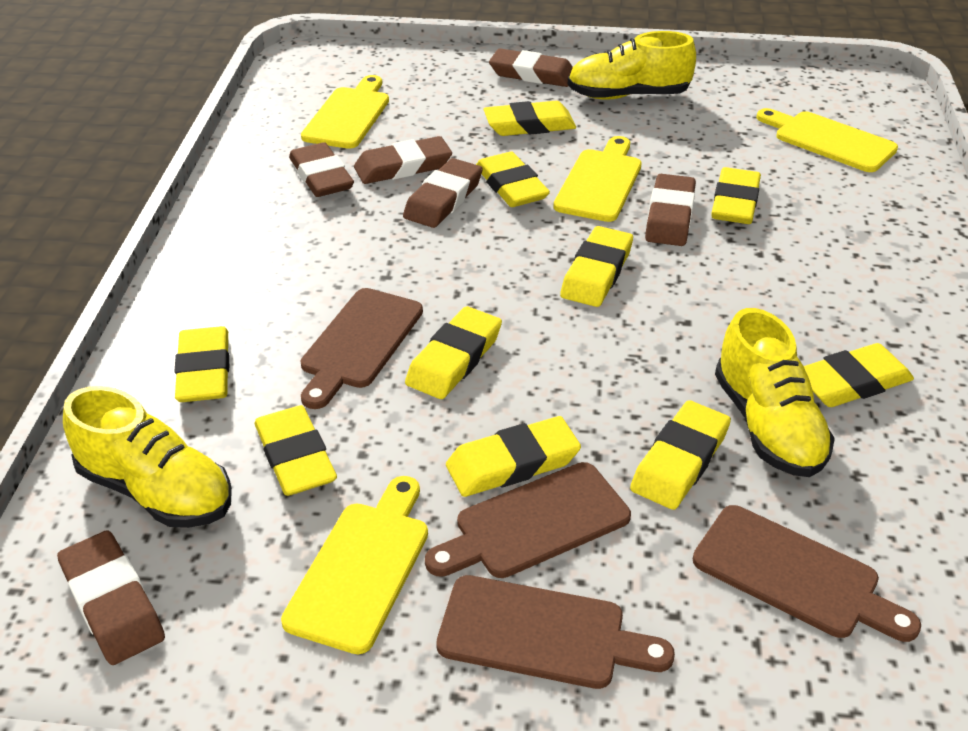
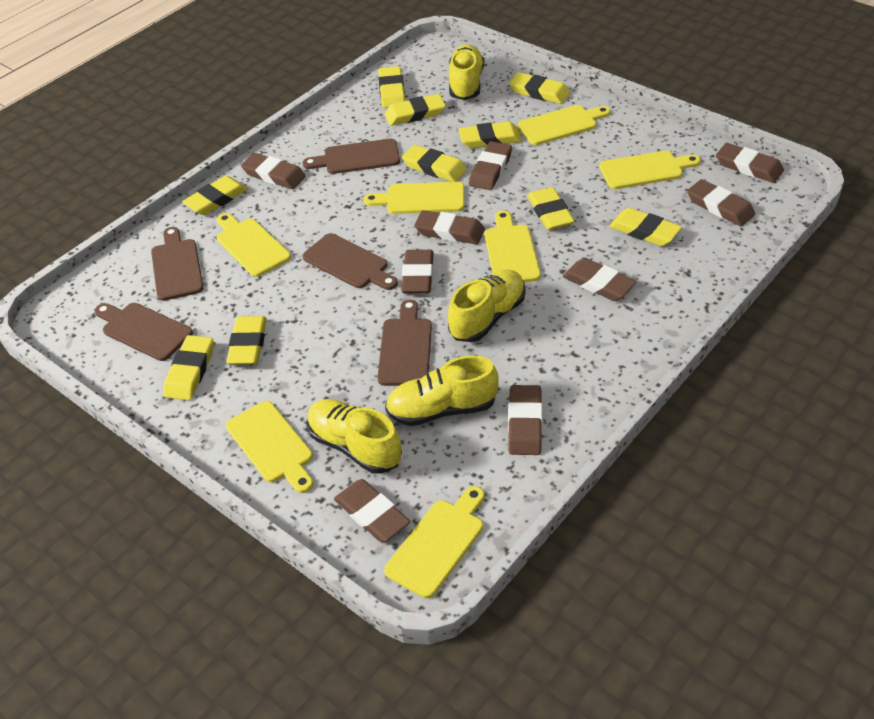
brown cutting board: [301,288,423,409] [425,462,631,578] [436,575,675,689] [693,505,921,642] = 4 -> [95,303,193,361] [151,227,204,301] [303,139,400,174] [303,233,398,290] [377,300,432,386] = 5
brown eraser: [57,531,165,665] [289,142,354,197] [354,136,452,184] [403,158,483,228] [489,48,573,87] [645,174,696,246] = 6 -> [241,153,306,189] [334,479,410,542] [401,250,434,293] [414,210,485,244] [469,141,512,190] [508,385,542,455] [563,258,637,301] [687,179,755,226] [716,143,784,183] = 9
yellow cutting board: [281,476,428,654] [301,75,389,149] [553,136,642,222] [756,108,898,172] = 4 -> [217,213,291,277] [226,401,313,493] [364,182,464,214] [384,486,484,598] [484,211,541,282] [518,105,611,145] [599,150,701,189] = 7
yellow shoe: [63,386,232,528] [568,31,696,100] [715,308,835,477] = 3 -> [307,399,402,474] [385,355,499,426] [448,269,525,342] [449,44,484,100] = 4

